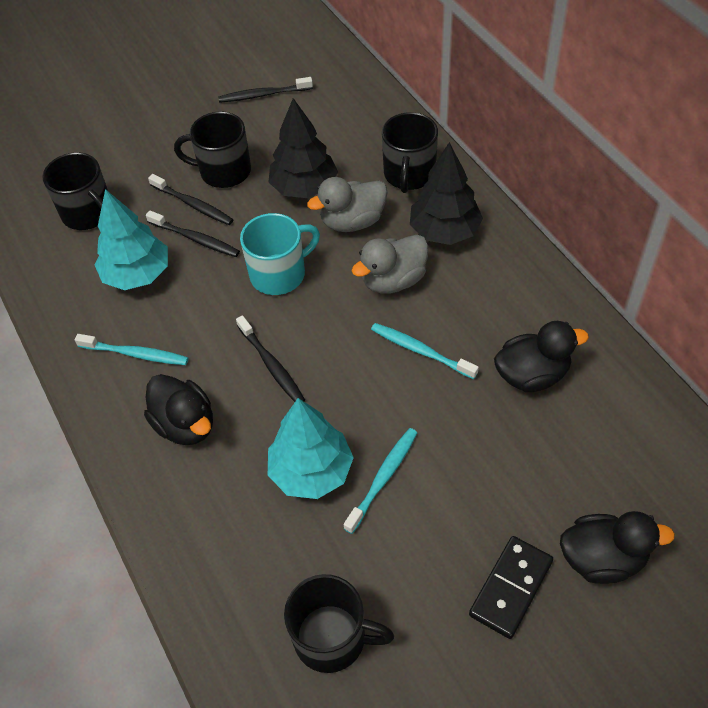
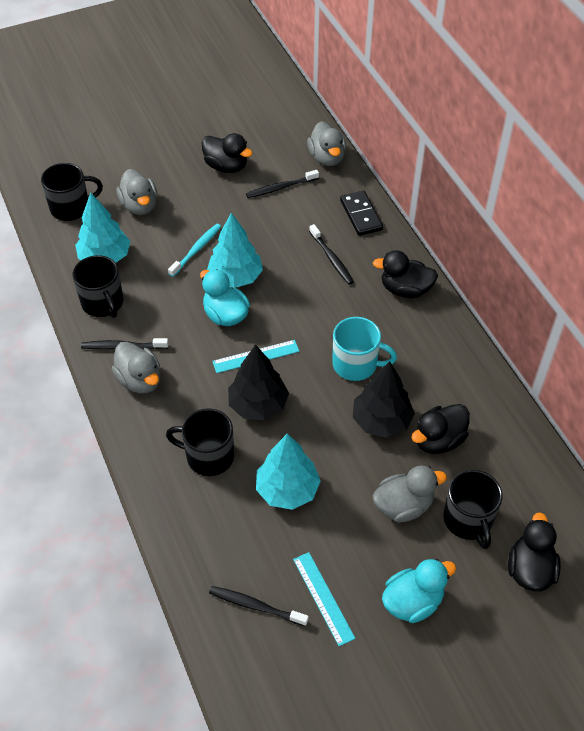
black duck: [144,374,213,445] [494,321,589,392] [560,511,675,584] = 3 -> [201,133,253,173] [373,250,438,298] [411,404,470,454] [508,512,561,592] = 4
grey duck: [307,177,388,232] [351,235,428,294] = 2 -> [112,342,161,393] [116,169,157,215] [307,121,346,166] [373,465,447,523] = 4
turquoise duck: none = 0 -> [200,269,250,326] [382,559,456,623] = 2
turquoise ruler: none = 0 -> [212,340,300,373] [293,552,355,646] = 2
turquoise toothbrush: [75,334,188,365] [344,428,417,534] [371,323,479,379] = 3 -> [168,224,221,277] = 1
turquoise tree: [95,189,168,290] [268,398,354,499] = 2 -> [75,193,130,263] [207,213,263,288] [256,433,321,510] = 3

